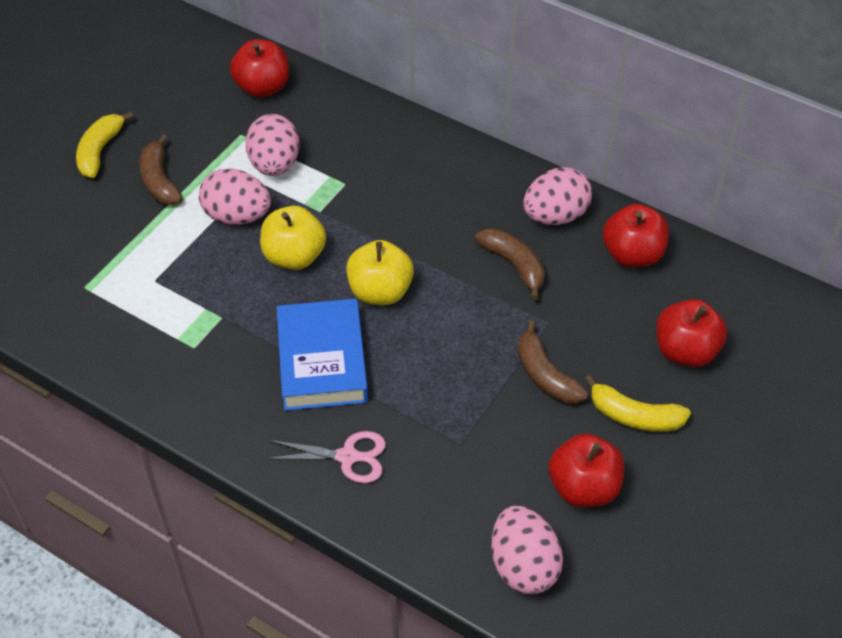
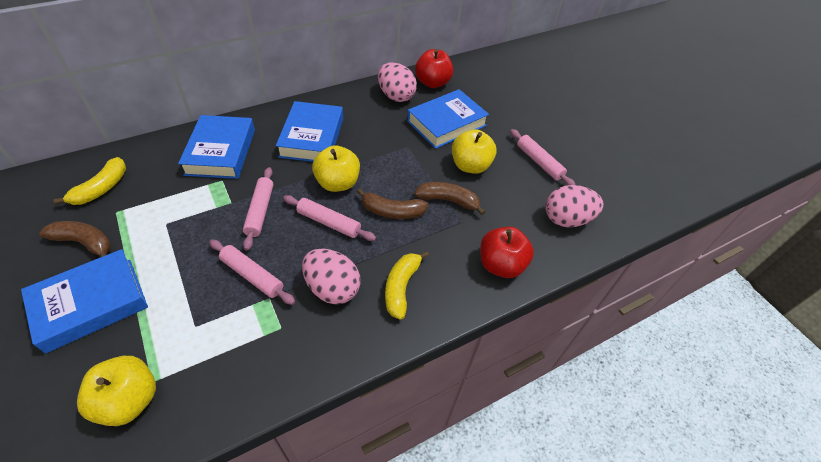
blue book: [277,299,368,411] = 1 -> [21,249,148,354] [178,115,255,179] [276,101,343,162] [407,89,489,149] = 4
pink egg: [199,168,271,225] [245,114,299,176] [491,506,563,594] [523,167,592,225] = 4 -> [302,249,361,304] [378,63,417,102] [545,185,604,227] = 3
pink rolling pin: none = 0 -> [209,240,295,305] [243,167,274,251] [283,195,376,241] [510,129,575,185] = 4
pink scissors: [266,431,386,483] = 1 -> none = 0
red apple: [230,39,289,98] [549,434,625,507] [603,204,669,268] [656,299,727,367] = 4 -> [415,49,453,88] [480,227,534,278] = 2
yellow apple: [260,206,326,270] [346,240,414,305] = 2 -> [77,356,156,426] [312,145,360,192] [452,129,497,174] = 3

